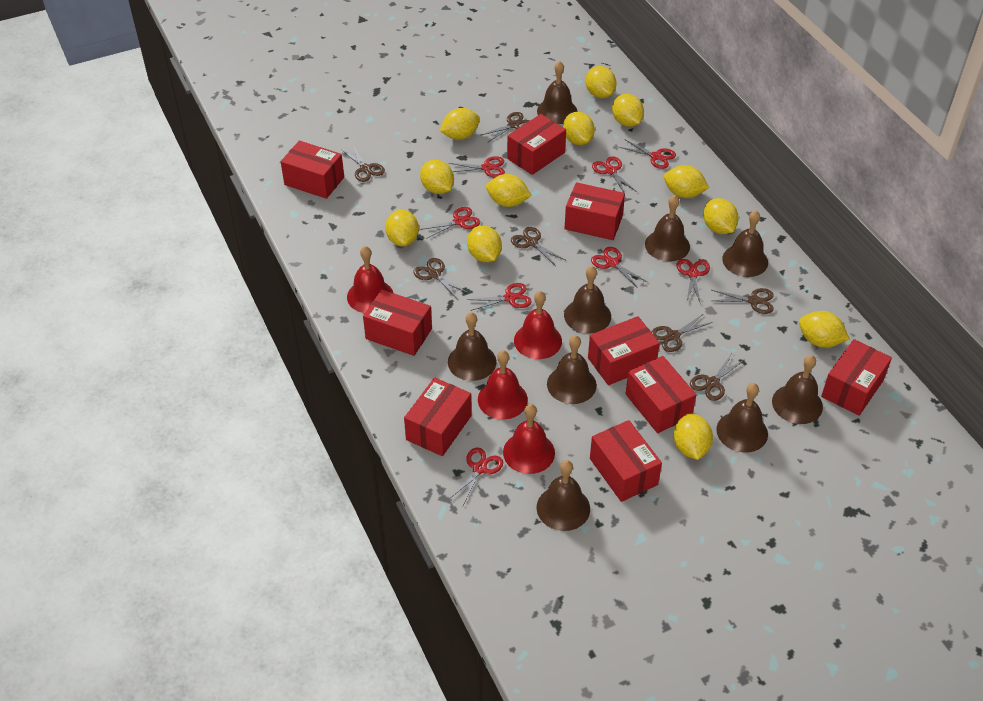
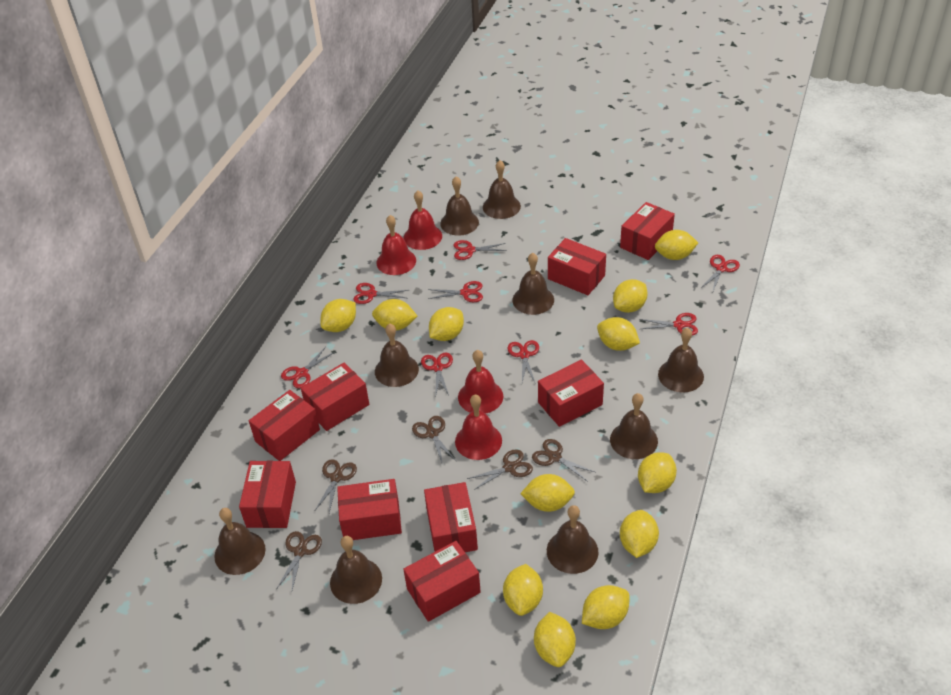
brown scissors: [341,146,385,182] [413,258,468,300] [481,112,530,142] [511,227,565,266] [651,314,713,352] [690,353,744,401] [712,288,774,314] = 7 -> [277,531,322,590] [315,459,357,513] [412,416,456,465] [467,449,533,490] [532,439,595,482] = 5

